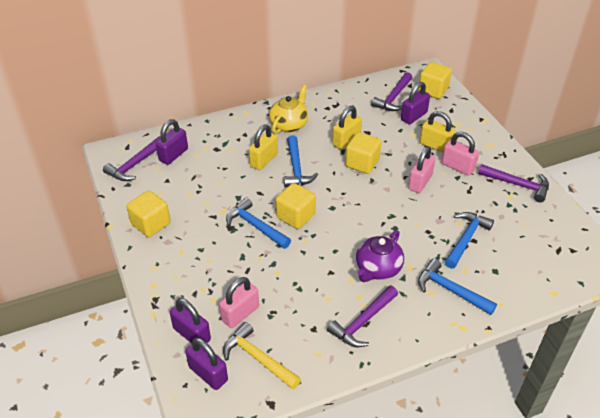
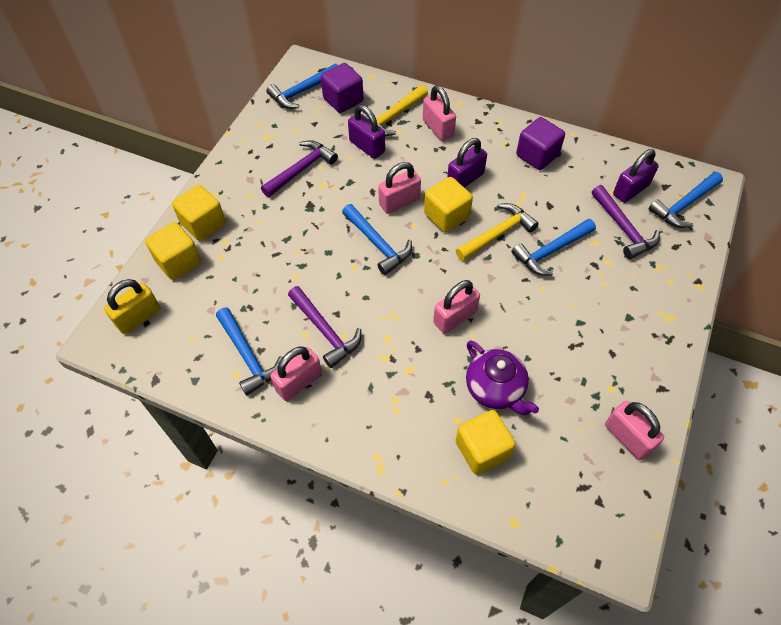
blue hammer: [226,197,291,249] [284,135,318,187] [418,258,497,315] [445,212,494,268] = 4 -> [216,307,283,396] [266,64,338,109] [342,204,412,275] [511,218,596,276] [648,172,723,228] = 5
pink padlock: [219,277,259,328] [408,146,436,193] [442,132,479,176] = 3 -> [270,346,322,401] [378,162,421,214] [423,85,456,141] [433,280,480,334] [605,401,664,460] = 5
purple cube: none = 0 -> [321,63,363,113] [516,117,565,170] = 2
purple hammer: [103,136,161,181] [327,286,398,347] [371,72,412,111] [478,164,549,202] = 4 -> [261,140,338,197] [288,286,361,368] [592,185,660,259] = 3
purple padlock: [156,119,188,165] [170,298,211,343] [185,337,228,390] [401,82,430,124] = 4 -> [348,105,385,159] [447,138,487,188] [613,149,659,203] = 3
yellow hammer: [223,322,301,390] = 1 -> [362,85,428,136] [456,203,539,261] = 2
yellow padlock: [249,124,278,170] [332,106,362,150] [420,111,456,152] = 3 -> [104,279,160,334] = 1
yellow teapot: [269,85,308,134] = 1 -> none = 0

